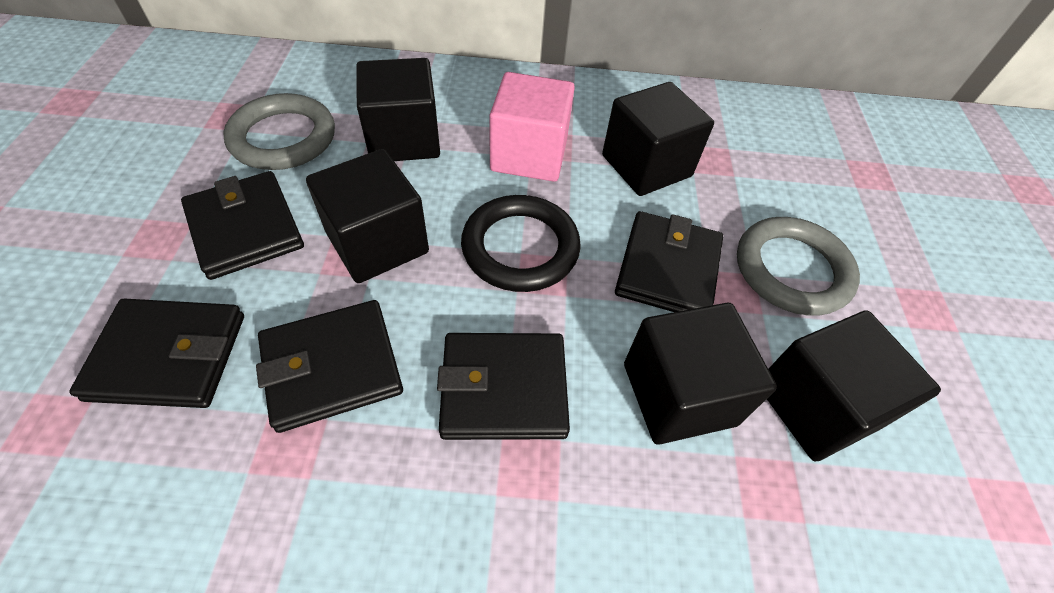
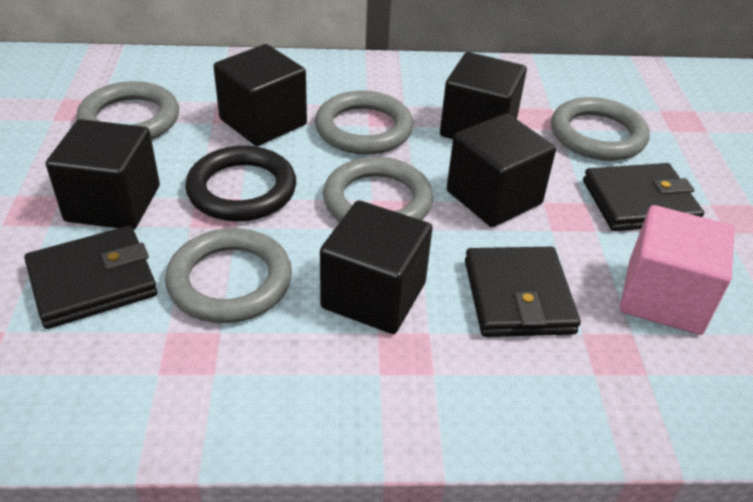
black wallet: [69,299,244,408] [181,171,304,280] [256,300,403,433] [437,333,570,440] [615,211,723,312] = 5 -> [24,226,158,329] [465,247,581,337] [583,163,704,231] = 3
grey ring: [223,93,335,170] [737,217,860,316] = 2 -> [76,81,179,140] [165,228,292,323] [315,91,413,155] [323,157,433,222] [551,97,649,161] = 5

